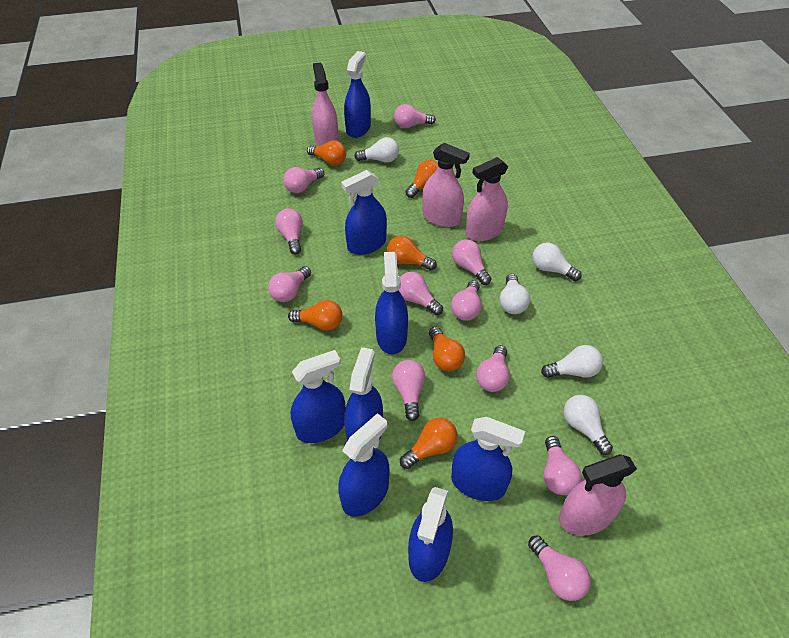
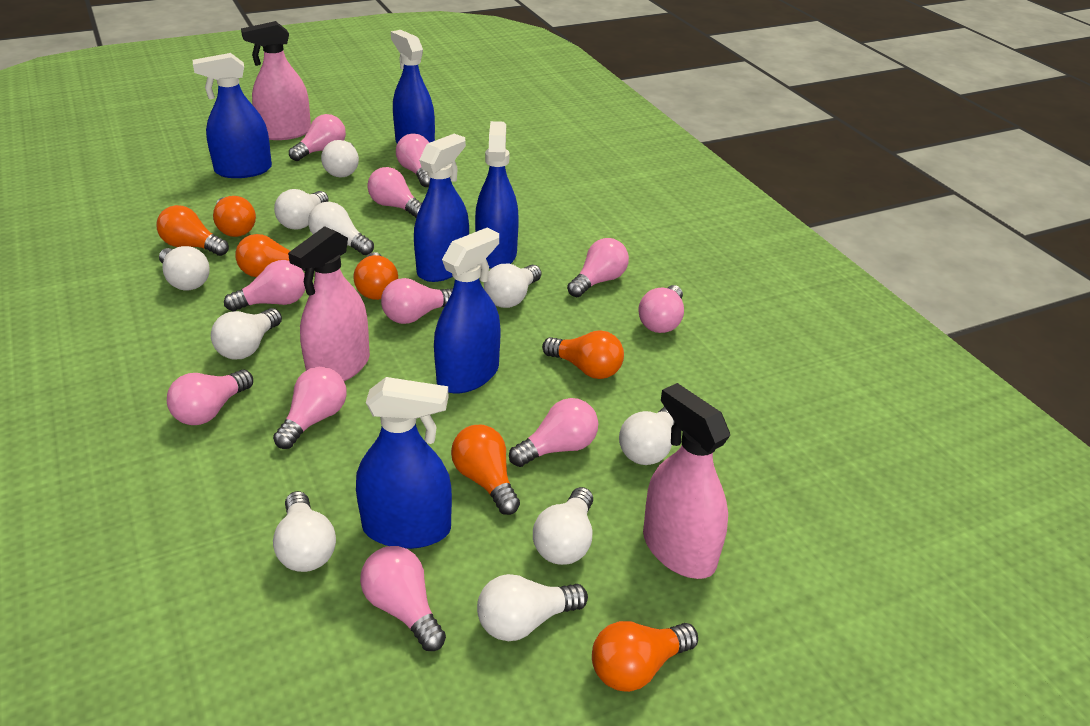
blue spray bottle: [291,350,346,443] [338,413,390,517] [341,170,387,255] [344,51,371,138] [344,347,383,448] [375,252,408,354] [408,487,453,582] [451,417,525,501] = 8 -> [193,53,272,178] [356,377,452,549] [391,30,435,143] [414,134,469,282] [434,228,501,394] [475,121,519,269] = 6
orange light bulb: [288,300,342,331] [307,140,346,166] [387,236,437,271] [400,418,457,469] [405,160,438,198] [429,327,465,371] = 6 -> [157,205,229,256] [213,196,256,237] [235,234,306,277] [354,252,398,300] [451,425,520,515] [542,330,624,379] [592,621,698,692] = 7
pink spray bottle: [312,62,339,146] [422,143,470,227] [466,157,508,241] [559,454,637,535] = 4 -> [241,21,311,140] [288,226,370,381] [643,383,730,579] = 3
white light bulb: [354,137,399,163] [499,273,530,314] [532,243,582,281] [541,345,603,378] [563,395,613,455] = 5 -> [159,246,210,291] [211,308,282,360] [273,491,336,572] [274,189,329,230] [308,202,374,255] [321,140,359,177] [477,574,588,641] [484,264,541,308] [533,487,593,565] [619,406,675,465] = 10

